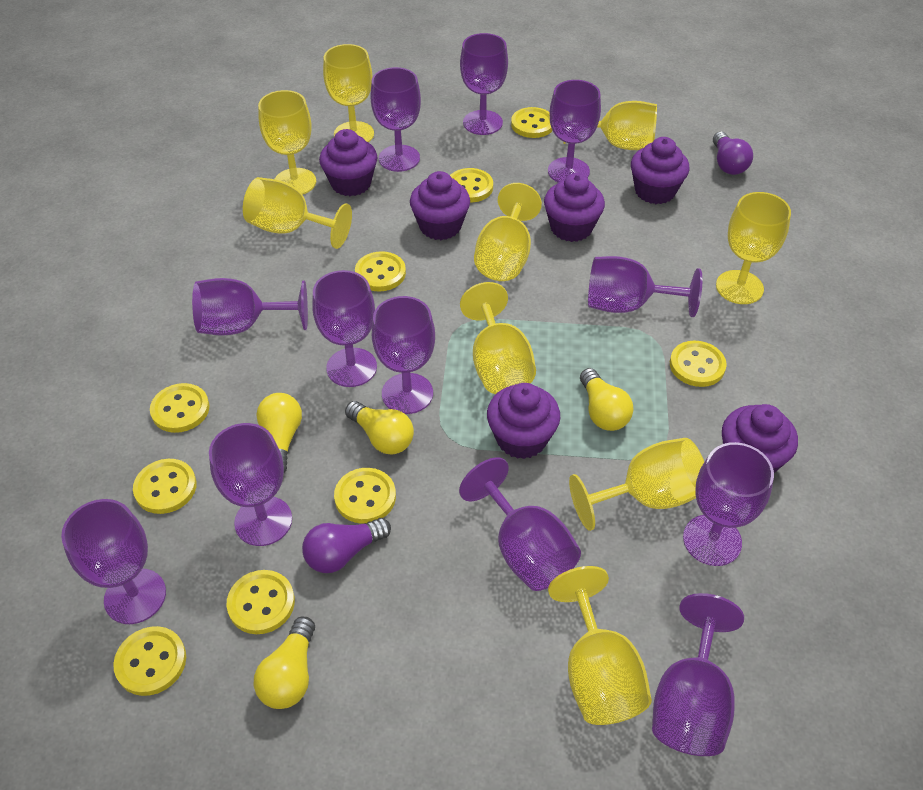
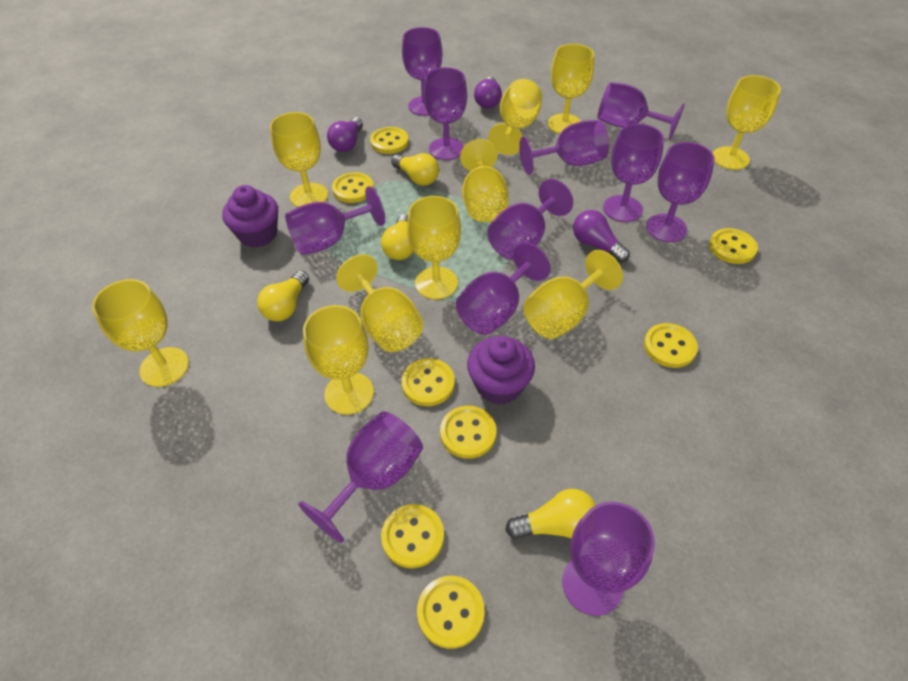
purple cupcake: [319,129,378,196] [410,171,470,240] [487,383,561,459] [544,173,605,242] [631,137,690,204] [722,404,798,473] = 6 -> [222,185,278,248] [467,336,535,405] = 2
purple goblet: [61,499,166,624] [192,278,308,335] [209,423,292,546] [312,270,377,387] [371,67,421,172] [372,296,435,414] [459,457,581,591] [460,33,508,135] [548,80,601,182] [588,256,702,317] [652,593,744,756] [683,442,774,566] = 12 -> [285,186,385,255] [298,411,423,543] [402,27,442,116] [424,67,467,160] [456,242,551,335] [487,179,573,260] [519,120,609,175] [562,501,655,616] [598,82,685,140] [603,124,664,222] [646,142,715,242] = 11
purple light bulb: [302,518,391,573] [713,132,753,175] = 2 -> [327,117,363,152] [474,77,502,109] [573,210,630,262] = 3
yellow button: [113,626,186,696] [133,459,197,514] [150,383,209,433] [227,570,295,634] [334,468,396,524] [355,251,406,292] [450,168,493,203] [511,107,552,138] [670,341,727,387] = 9 -> [332,172,374,203] [370,127,409,154] [381,504,444,568] [401,358,455,406] [417,576,485,649] [440,406,496,459] [644,323,698,368] [709,228,758,264] = 8
yellow goblet: [243,177,352,249] [258,90,316,195] [323,44,374,142] [460,282,536,394] [474,183,542,281] [548,566,652,725] [563,101,657,150] [569,438,704,531] [716,192,791,304] = 9 -> [92,279,189,387] [270,112,328,207] [303,305,374,415] [336,254,423,352] [407,196,461,299] [460,139,508,222] [488,79,542,155] [523,250,623,339] [548,44,594,134] [713,75,781,170] = 10

